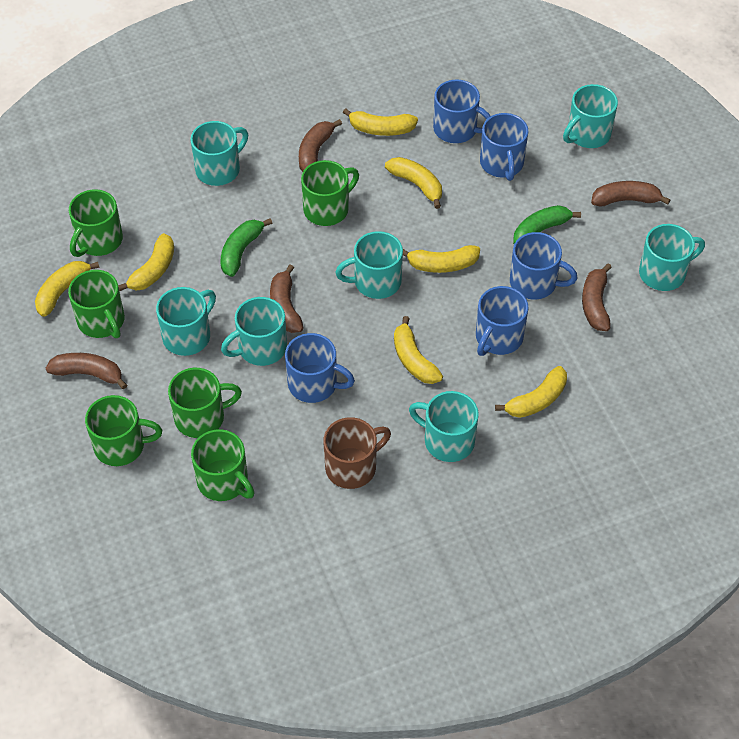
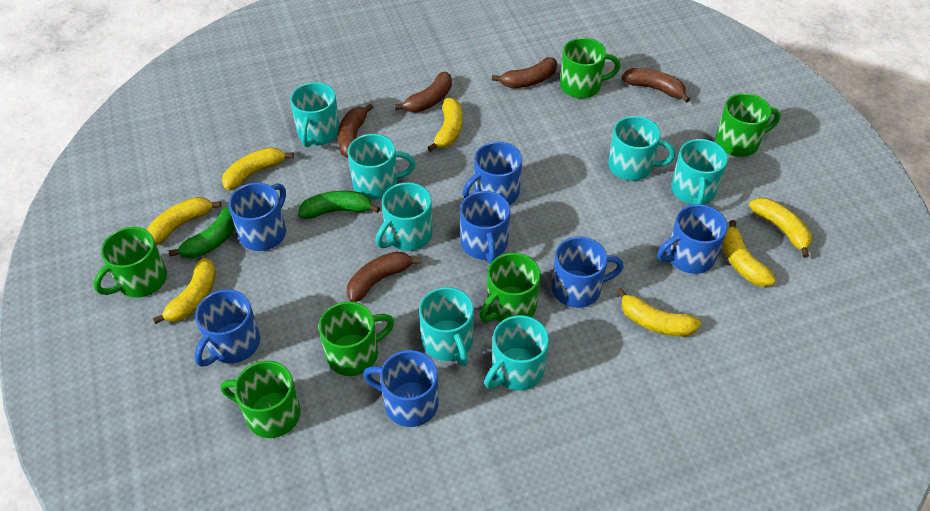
blue mug: [285,333,355,403] [433,80,491,143] [476,286,528,356] [480,113,529,181] [510,232,578,300] = 5 -> [194,289,260,367] [228,183,286,251] [363,350,439,427] [460,191,510,264] [463,142,522,205] [551,237,624,308] [657,204,727,274] = 7
brown mug: [323,417,391,489] = 1 -> none = 0

